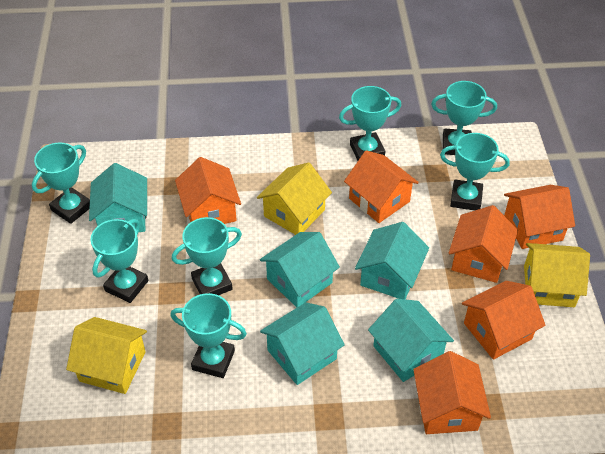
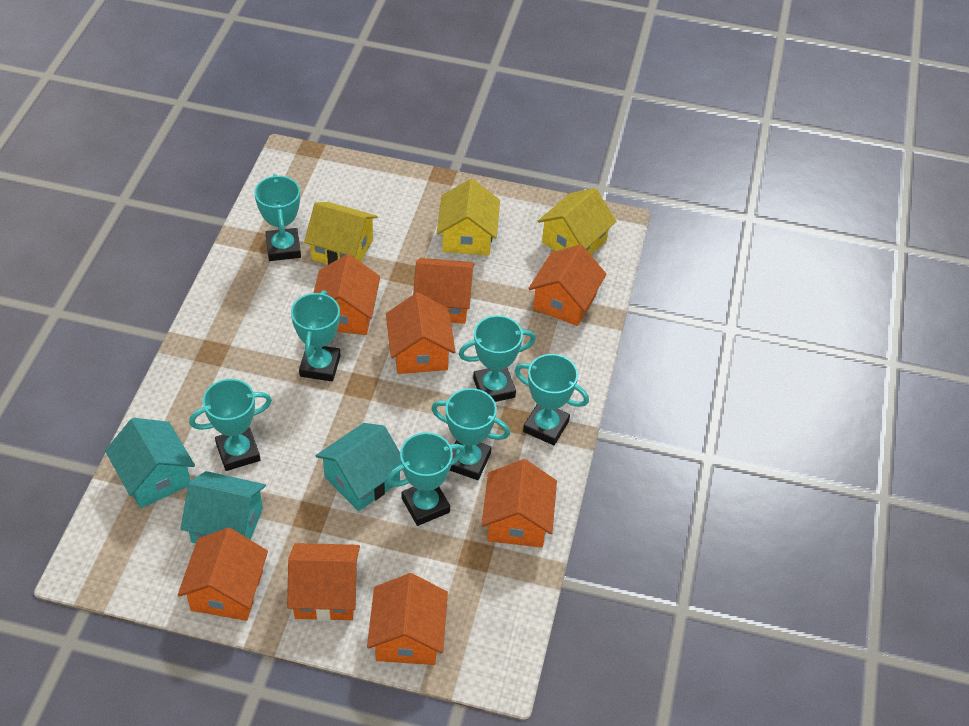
orange house: [175,157,241,224] [344,150,419,223] [413,351,491,434] [449,205,518,283] [462,281,546,360] [504,185,575,249] = 6 -> [178,528,268,621] [287,543,360,621] [314,254,380,335] [367,573,448,665] [386,292,456,374] [413,258,474,324] [481,459,557,548] [528,244,607,326] = 8
turquoise house: [89,163,147,232] [260,232,340,307] [260,302,345,385] [355,222,429,299] [368,299,454,382] = 5 -> [105,418,195,508] [180,471,266,543] [316,423,401,511] = 3

